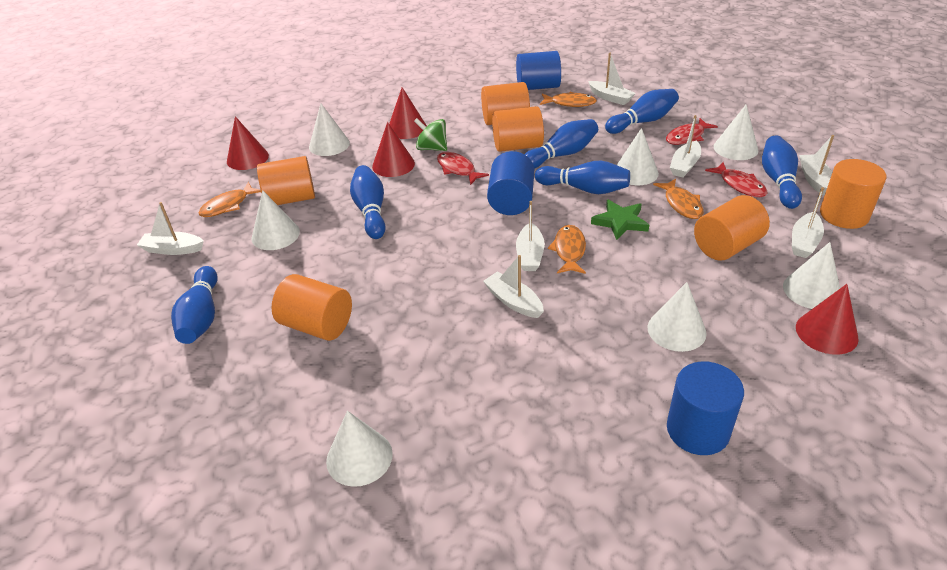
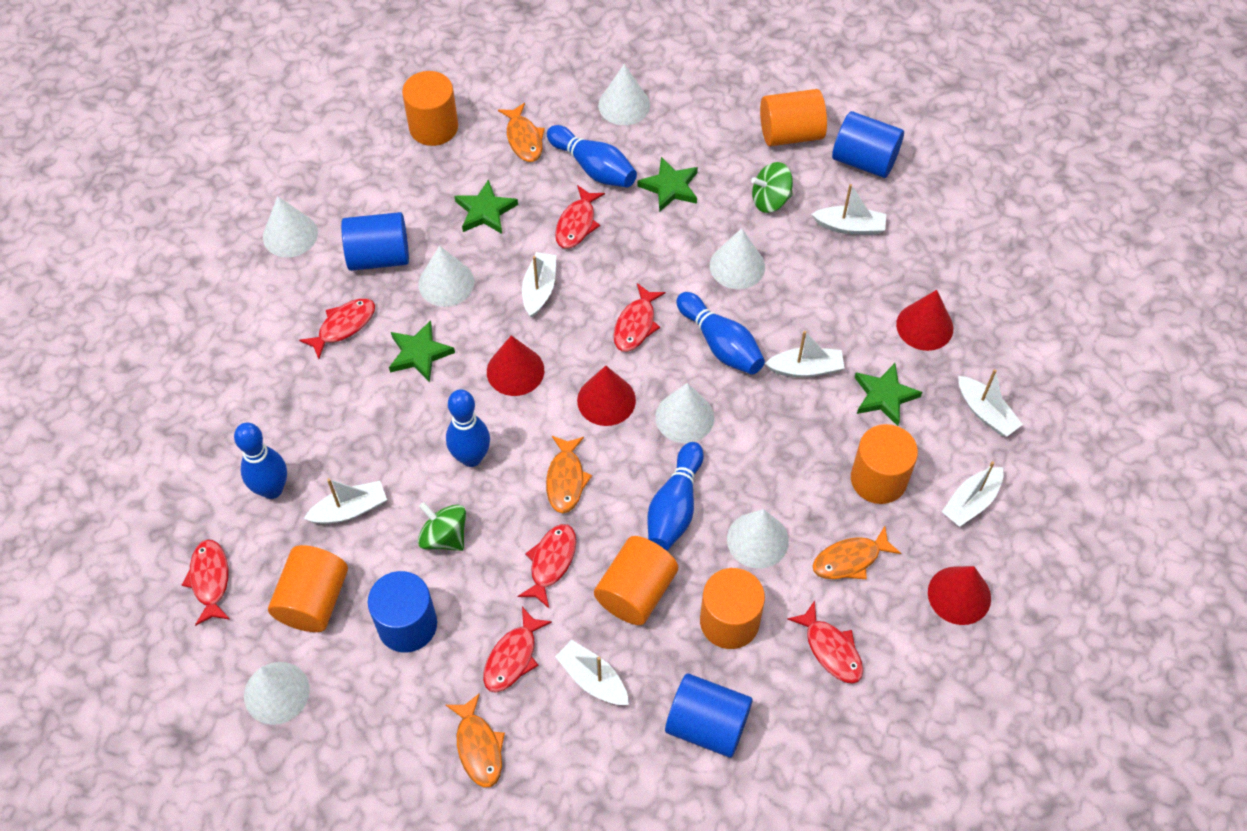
blue bowling pin: [171,266,218,344] [350,165,386,239] [524,119,598,169] [535,161,630,194] [605,89,679,134] [762,135,802,209] = 6 -> [234,423,287,499] [446,389,490,467] [547,125,637,187] [648,442,704,551] [676,292,765,375] = 5
blue cylinder: [487,151,534,215] [516,51,561,90] [667,361,744,455] = 3 -> [341,212,409,271] [368,571,437,653] [665,673,753,758] [832,111,904,178] = 4
green spinning top: [414,118,447,151] = 1 -> [418,502,466,551] [751,162,793,213] = 2
green star: [591,200,649,240] = 1 -> [389,320,455,382] [454,179,518,234] [637,157,698,212] [854,363,922,426] = 4
red fish: [437,152,489,185] [666,118,718,145] [705,162,768,197] = 3 -> [182,539,230,626] [299,298,375,359] [483,607,552,693] [517,524,576,608] [555,185,605,249] [613,283,666,352] [787,601,863,684] = 7

